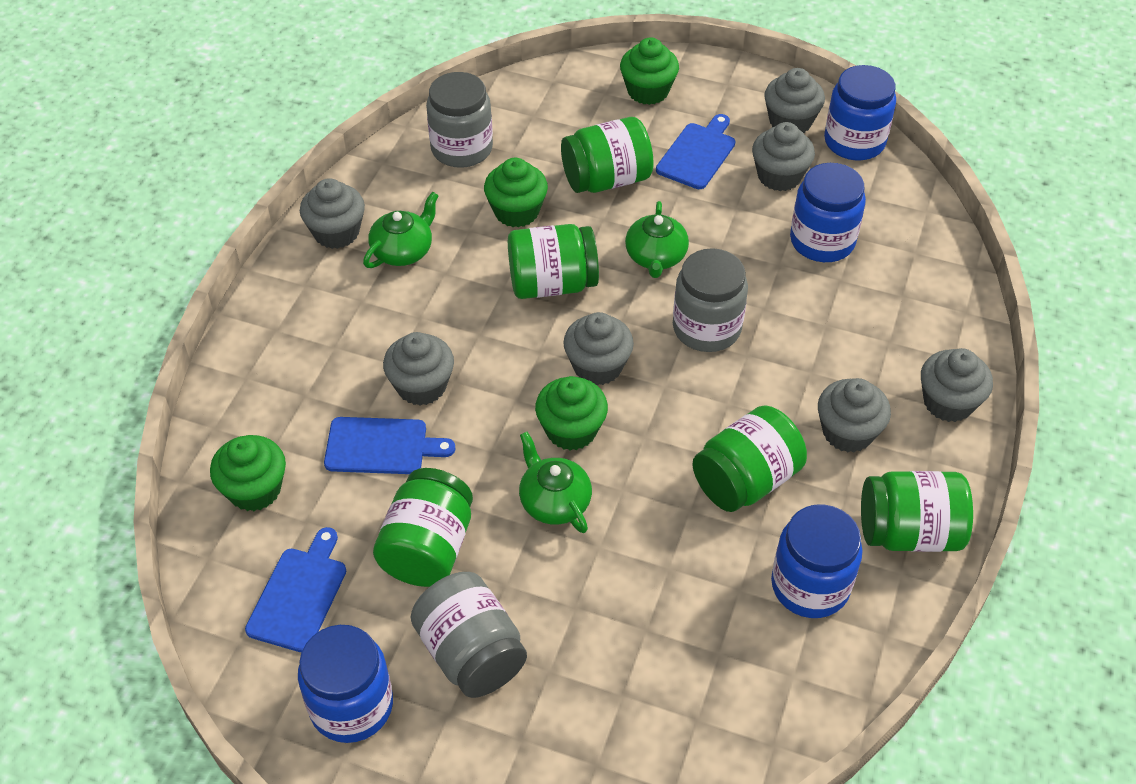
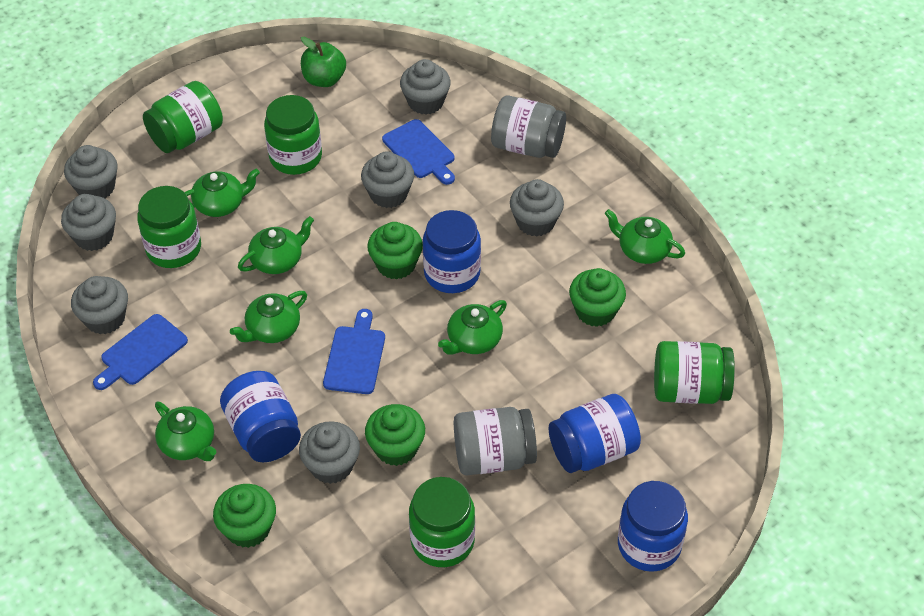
green apple: none = 0 -> [301,37,346,87] = 1
green teapot: [363,192,439,268] [519,432,592,533] [625,201,689,278] = 3 -> [155,402,216,461] [184,169,260,217] [230,291,307,343] [238,216,314,274] [438,300,507,354] [605,209,685,264] = 6
grey jar: [411,572,527,698] [426,72,493,168] [673,248,748,352] = 3 -> [454,407,537,475] [491,95,566,158] = 2

